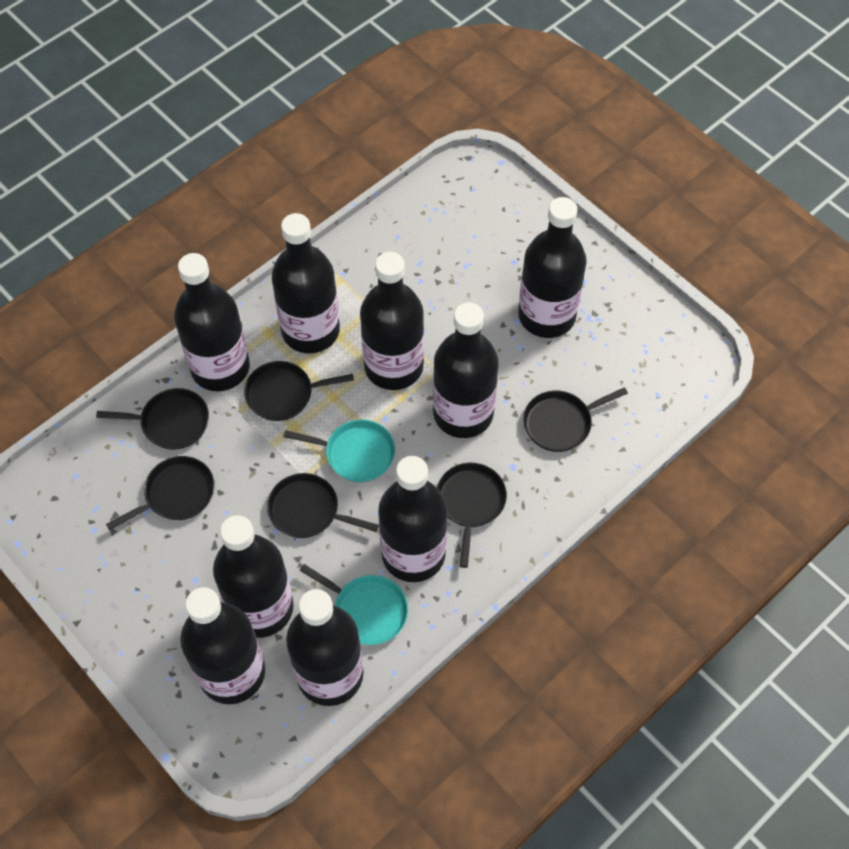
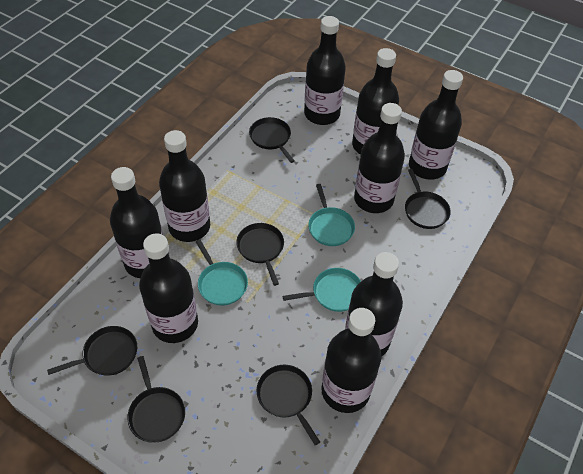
turquoise pan: [284,419,395,482] [299,564,408,645] = 2 -> [196,240,248,306] [283,268,361,312] [308,184,355,246] = 3

